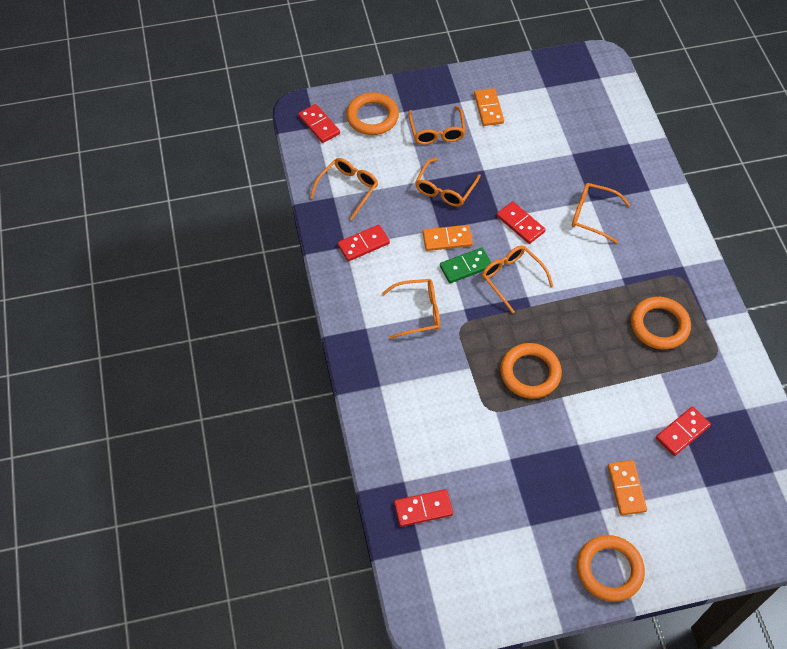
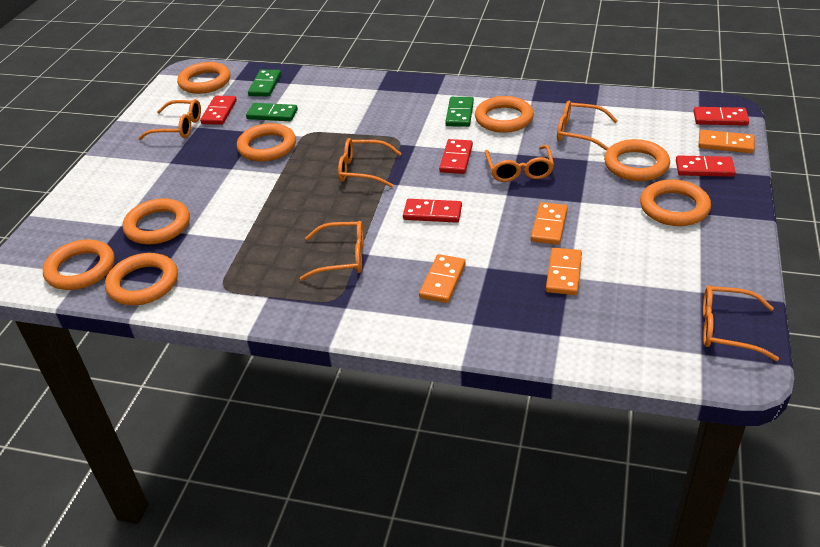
green domino: [440,248,492,283] = 1 -> [246,103,298,121] [248,70,281,97] [445,97,474,127] = 3
orange domino: [423,225,473,251] [474,88,504,126] [607,460,647,515] = 3 -> [419,254,466,303] [531,202,568,245] [546,248,582,295] [698,130,755,153] = 4
orange ring: [346,93,399,135] [500,343,562,399] [577,535,645,602] [631,297,691,350] = 4 -> [43,240,115,290] [105,253,178,305] [123,198,190,245] [177,62,230,94] [237,123,296,162] [475,96,534,133] [604,139,670,181] [640,179,711,226] = 8

